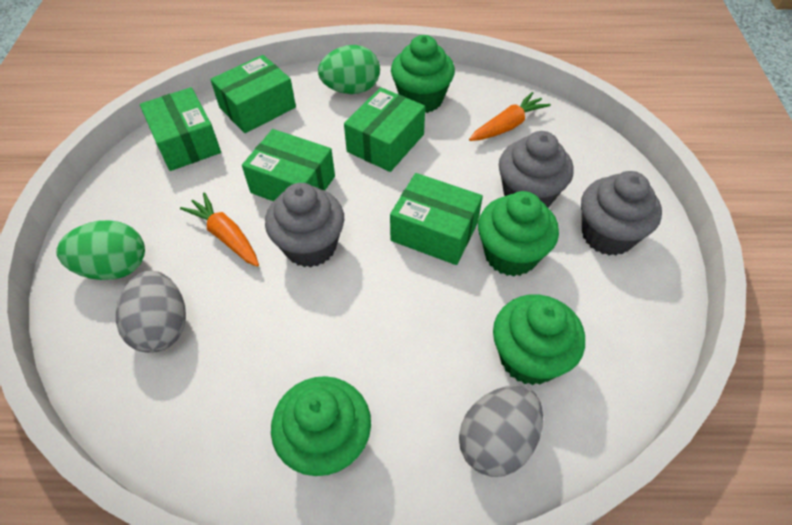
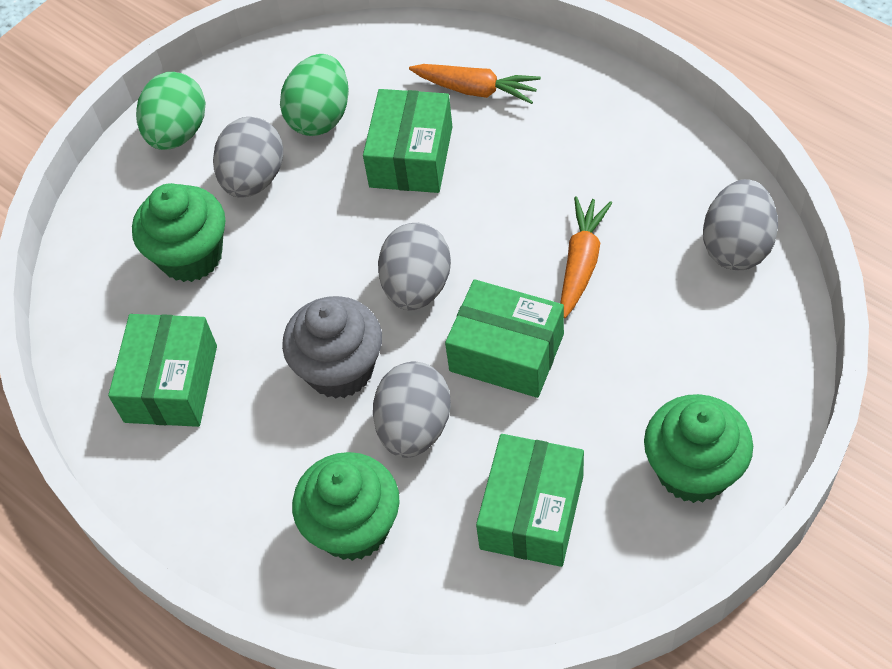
green box: [140,87,221,171] [210,55,296,133] [242,129,335,201] [344,87,425,172] [390,173,483,265] = 5 -> [108,314,217,427] [363,89,453,193] [445,279,564,398] [476,434,584,567] = 4
green cupcake: [271,376,371,476] [391,35,455,113] [478,191,559,277] [493,294,585,385] = 4 -> [132,183,225,282] [292,452,400,561] [644,394,753,503] = 3
grey cupcake: [265,183,344,267] [499,131,574,207] [581,171,662,256] = 3 -> [282,296,382,399] = 1
grey egg: [116,271,186,353] [459,385,543,477] = 2 -> [213,117,283,198] [373,362,451,458] [378,223,451,310] [703,179,778,270] = 4

